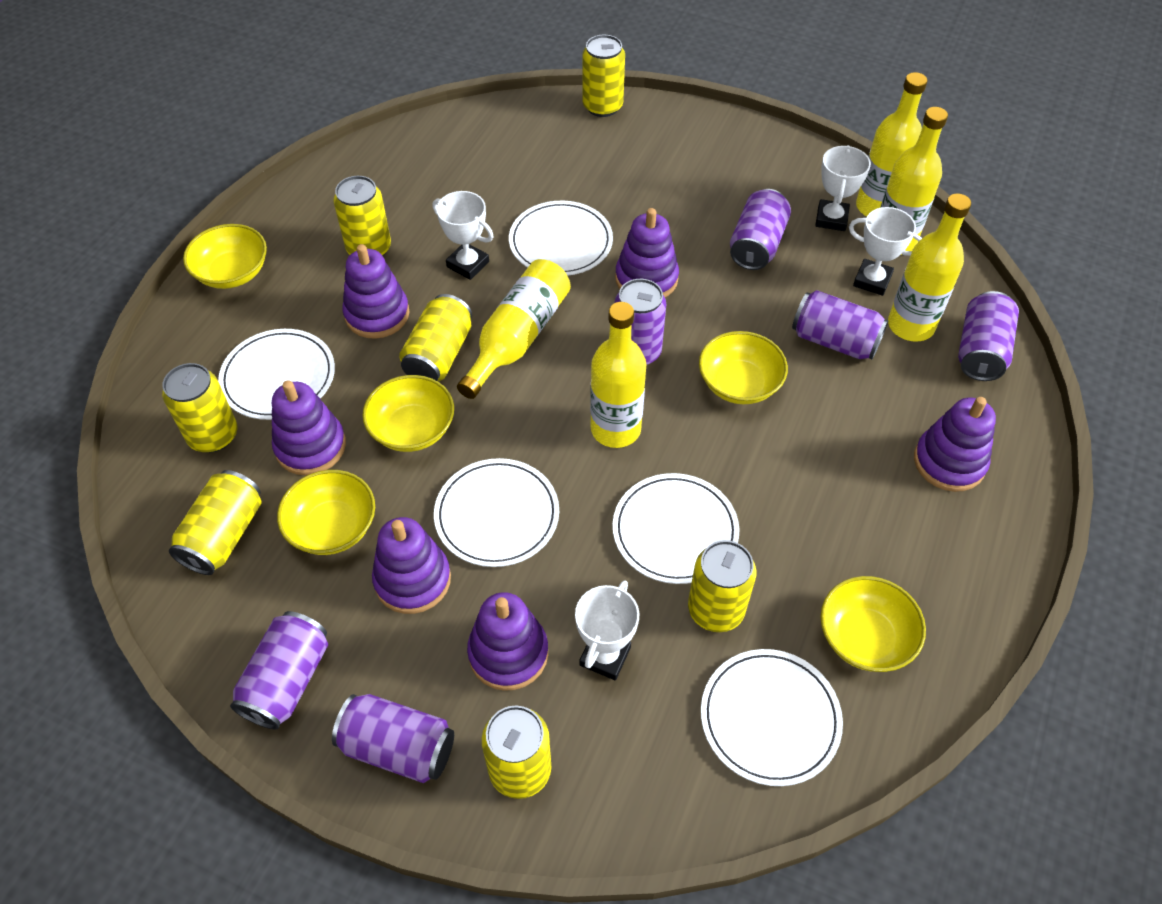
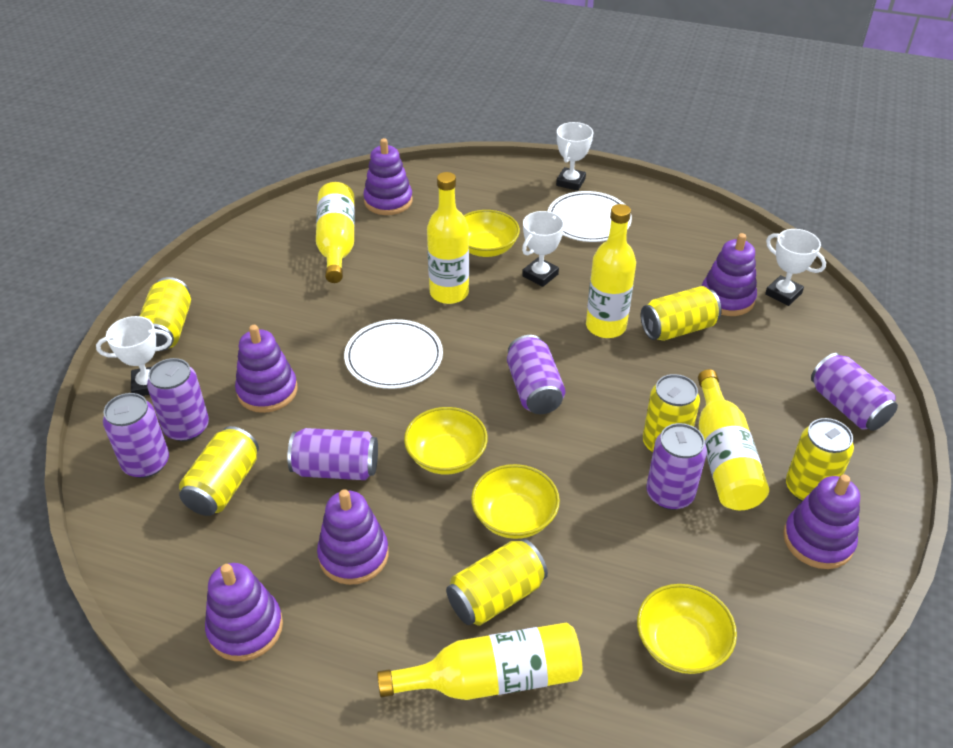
white plate: [218,329,335,420] [434,458,559,567] [509,201,613,276] [613,473,739,584] [701,649,843,786] = 5 -> [344,319,443,389] [548,191,632,242] = 2
yellow bowl: [183,224,267,289] [277,470,375,555] [362,375,454,452] [699,331,788,404] [820,576,926,672] = 5 -> [404,407,488,475] [464,210,520,257] [471,464,560,539] [637,584,737,674] = 4
yellow can: [162,363,237,453] [169,470,262,575] [334,176,391,256] [399,294,472,381] [482,706,552,799] [582,35,625,117] [688,540,756,632] = 7 -> [140,277,191,351] [179,426,259,516] [446,539,548,626] [641,286,722,341] [643,374,700,453] [786,418,854,502] = 6

